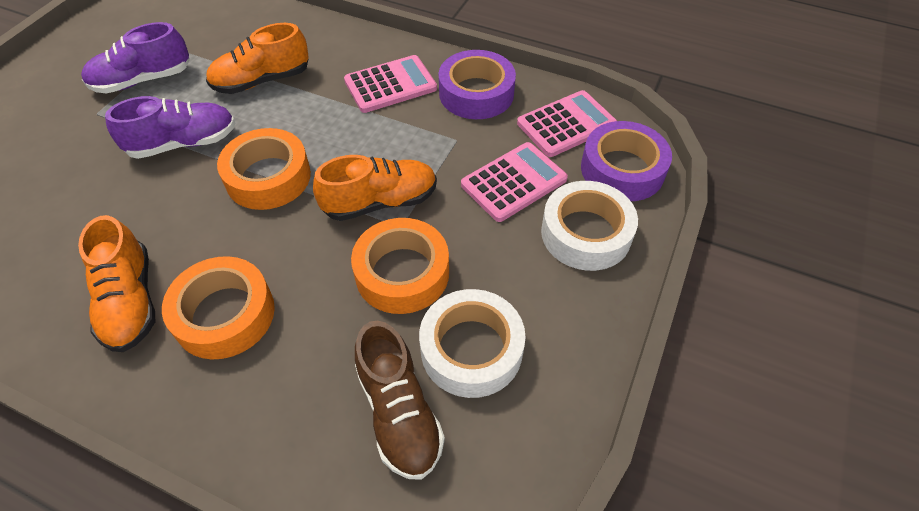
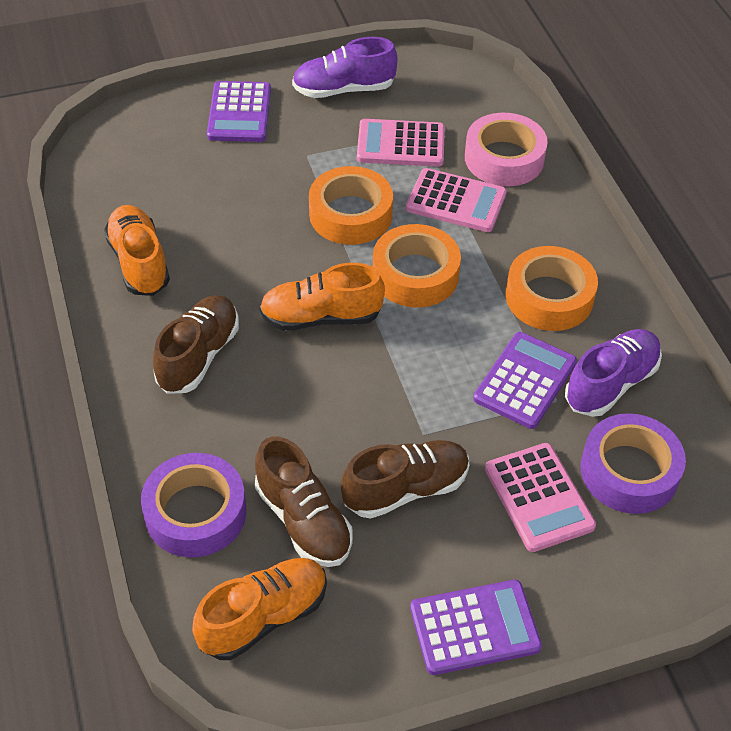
brown shoe: [355,321,445,480] = 1 -> [153,295,239,394] [255,436,352,567] [341,440,469,519] = 3
pink tape: none = 0 -> [465,113,548,186] = 1
purple calculator: none = 0 -> [207,81,271,142] [410,580,542,675] [473,332,577,429] = 3
white tape: [419,289,526,398] [541,181,638,271] = 2 -> none = 0

